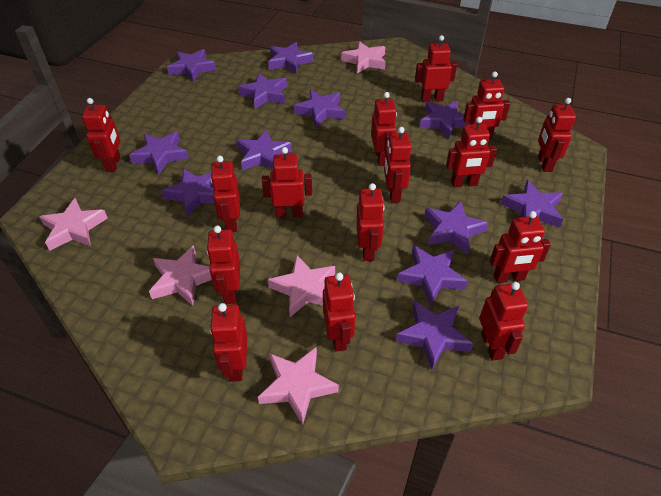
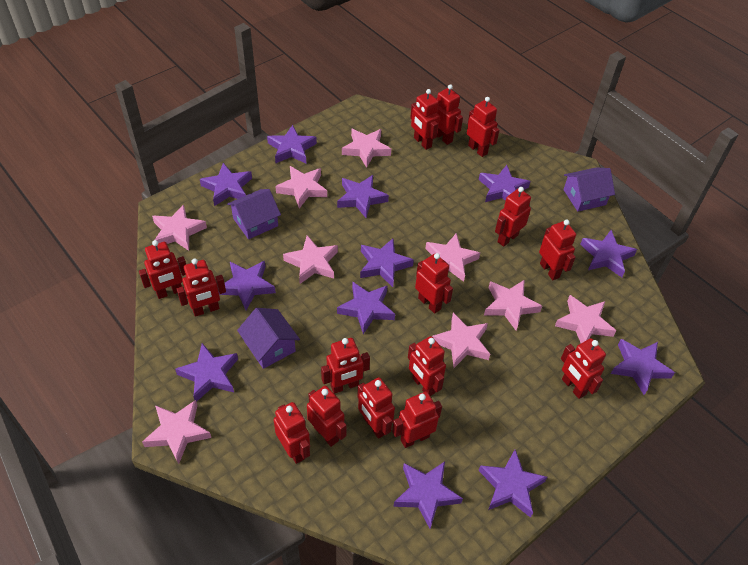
pink star: [40,198,108,251] [149,245,212,306] [258,347,339,425] [268,254,335,317] [341,41,386,73] = 5 -> [142,400,211,464] [152,204,207,251] [275,166,327,209] [283,235,338,284] [342,129,391,168] [425,233,480,282] [432,313,490,368] [484,280,542,330] [555,295,616,343] = 9
purple house: none = 0 -> [227,189,281,239] [237,308,300,369] [563,167,615,212] = 3

